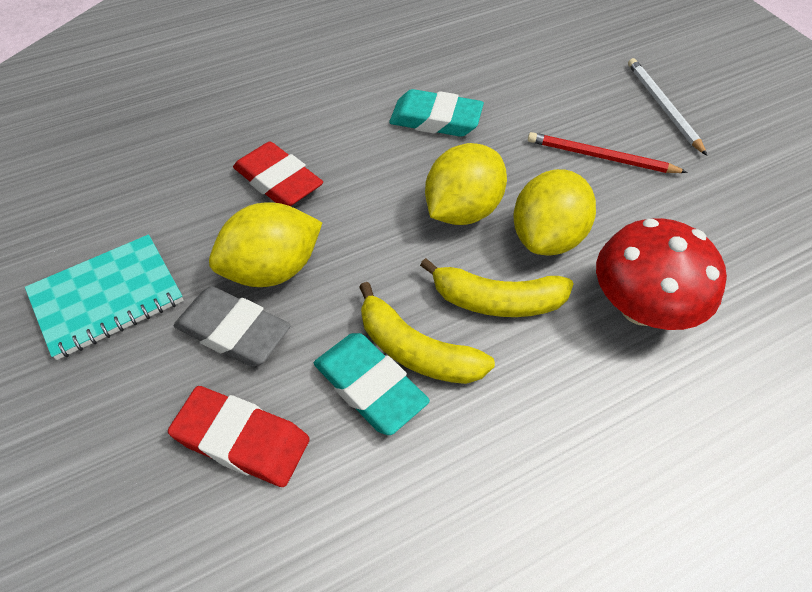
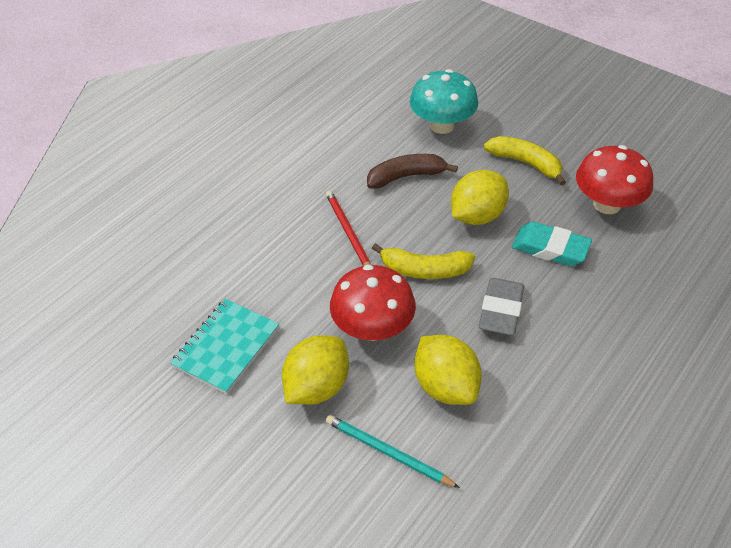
brown banana: none = 0 -> [367,154,458,189] = 1
red eraser: [168,386,310,487] [233,142,323,206] = 2 -> none = 0
red mushroom: [596,218,727,330] = 1 -> [330,265,416,341] [576,145,653,214] = 2
turquoise eraser: [314,333,430,435] [389,89,484,137] = 2 -> [512,222,592,266] = 1
turquoise mushroom: none = 0 -> [410,69,478,134] = 1
turquoise pencil: none = 0 -> [326,415,460,488] = 1
white pencil: [628,58,707,155] = 1 -> none = 0

